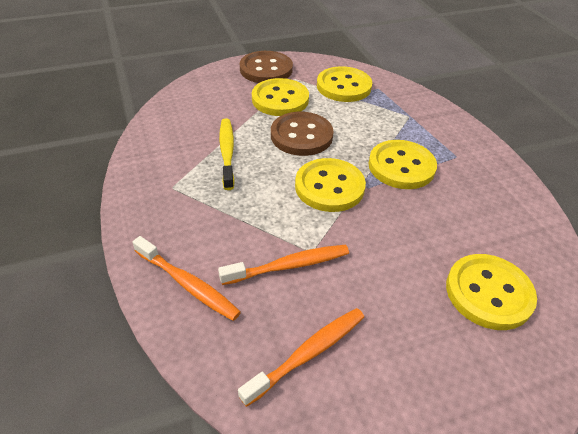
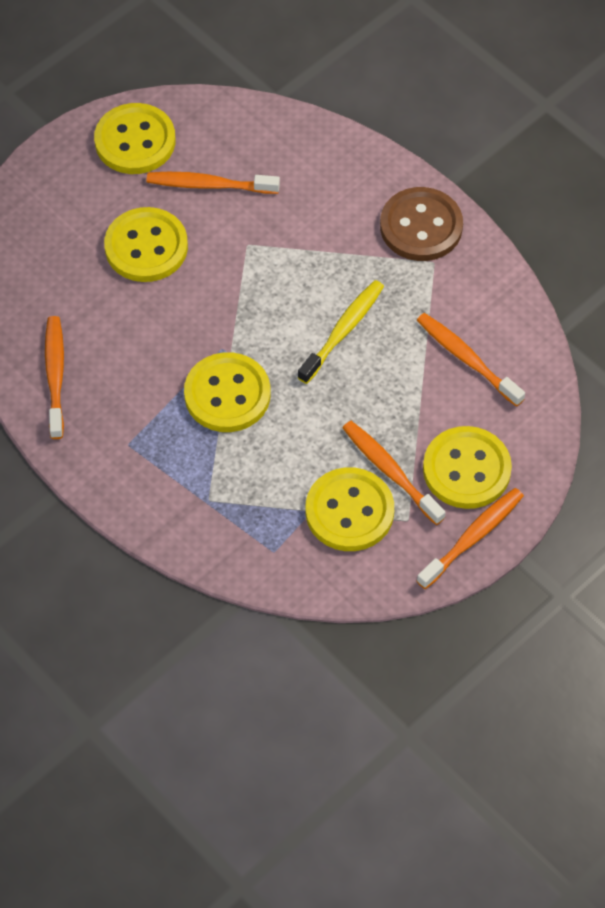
brown button: [240,51,293,83] [271,112,334,156] = 2 -> [380,187,463,261] = 1
orange toothbrush: [132,236,241,321] [218,245,349,285] [238,308,364,407] = 3 -> [45,316,64,439] [147,172,280,194] [343,421,446,525] [417,313,525,407] [417,488,524,589] = 5

